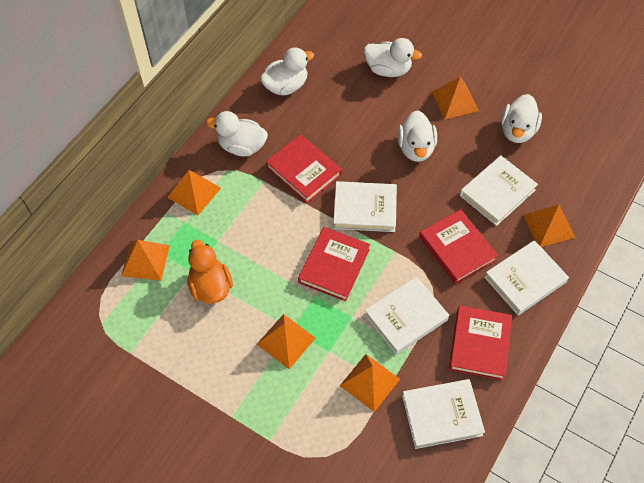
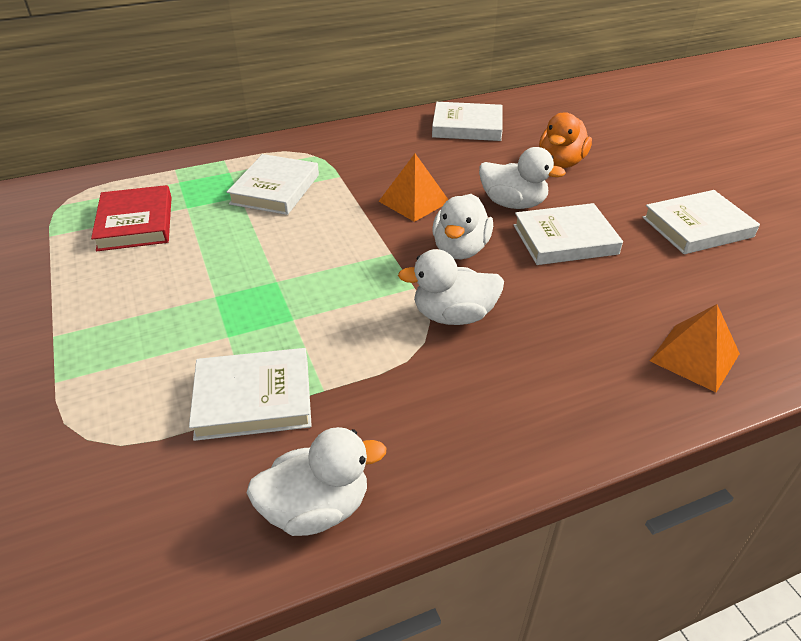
orange pyramid: [121,240,170,281] [167,170,221,215] [256,314,316,369] [340,354,400,412] [432,76,479,120] [523,205,576,247] = 6 -> [378,154,448,222] [650,304,740,392] = 2
red book: [266,134,342,203] [298,227,370,301] [419,209,498,284] [449,305,512,381] = 4 -> [91,185,172,251] = 1
white duck: [206,111,268,157] [260,48,314,95] [364,38,422,77] [398,110,437,162] [501,94,542,143] = 5 -> [247,427,386,536] [398,249,504,325] [432,194,493,259] [479,147,566,209] = 4

